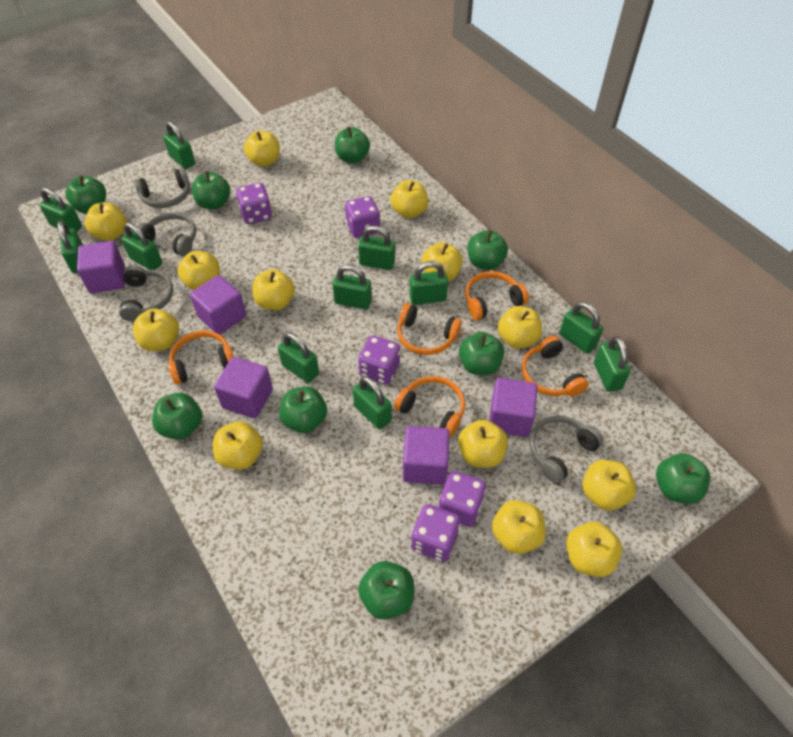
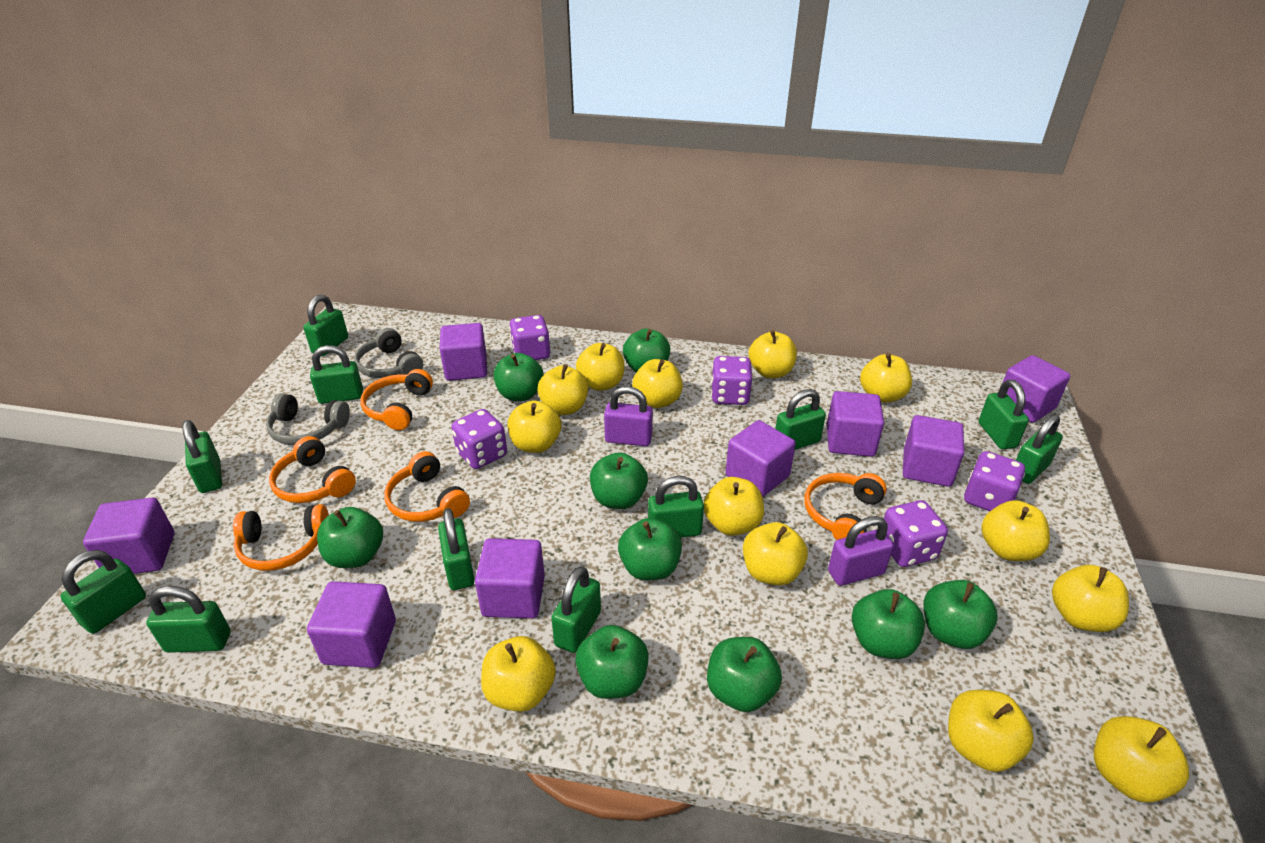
grey headphones: [119,265,173,322] [134,168,190,208] [137,212,196,256] [529,416,604,484] = 4 -> [266,393,350,445] [354,328,423,378] = 2
purple cube: [77,241,125,293] [190,275,246,335] [214,357,273,418] [403,426,449,485] [489,378,538,437] = 5 -> [83,498,174,574] [307,581,396,668] [440,323,487,381] [475,538,545,618] [725,420,796,497] [827,391,884,457] [903,415,964,487] [1002,355,1070,423] = 8
purple padlock: none = 0 -> [604,386,653,446] [828,516,894,586] = 2

